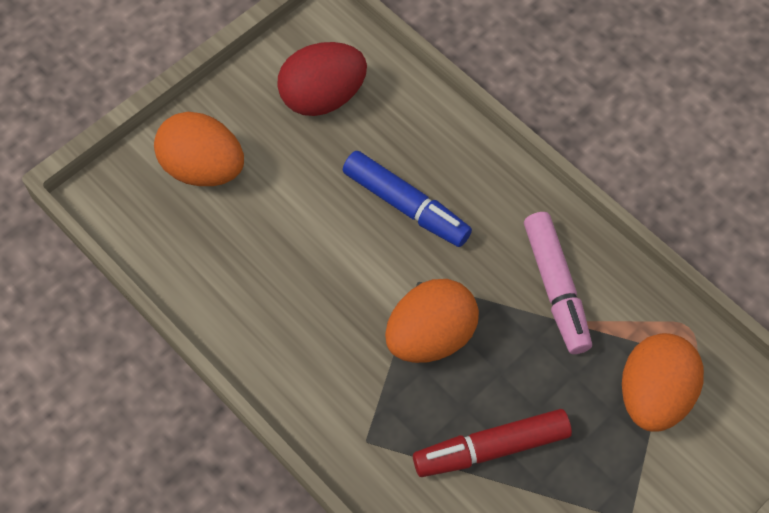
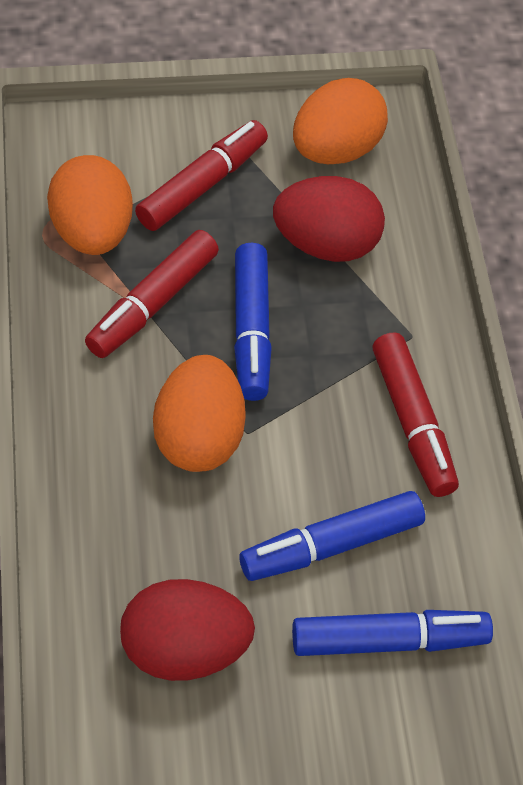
blue marker: [343,151,472,247] = 1 -> [234,243,272,401] [239,491,425,581] [292,610,493,656] = 3
pink marker: [524,212,592,354] = 1 -> none = 0
red egg: [277,42,367,116] = 1 -> [120,579,255,681] [273,176,385,262] = 2
red marker: [413,409,572,477] = 1 -> [85,230,219,358] [135,120,268,231] [372,332,459,497] = 3

